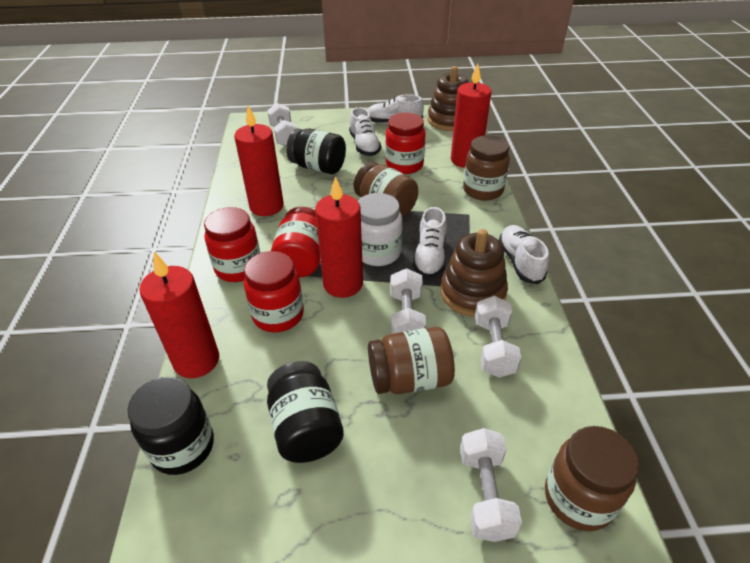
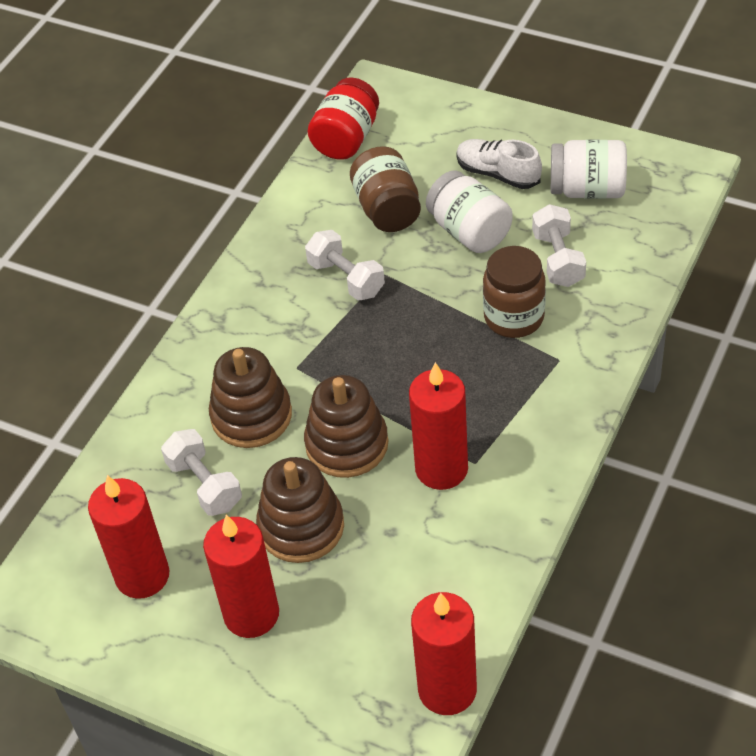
black jar: [127,377,214,475] [267,361,344,463] [286,129,346,174] = 3 -> none = 0
brown jar: [354,162,418,218] [368,327,455,394] [463,135,510,201] [545,426,639,531] = 4 -> [350,146,421,232] [483,246,546,338] = 2
brown stacking toy: [428,66,469,131] [440,229,508,317] = 2 -> [209,347,292,448] [256,457,344,563] [304,375,388,478] = 3
red jar: [204,207,260,282] [244,251,304,332] [271,207,320,278] [385,113,426,174] = 4 -> [307,78,379,160] = 1
white dumbbell: [267,103,297,146] [390,268,426,334] [460,428,522,542] [475,296,521,378] = 4 -> [161,429,242,516] [305,230,385,300] [532,204,586,287] = 3
white jar: [358,193,402,266] = 1 -> [426,170,513,253] [551,140,627,199] = 2
white shoe: [349,107,381,156] [367,94,424,124] [413,207,447,278] [499,225,549,284] = 4 -> [456,139,542,189] = 1

